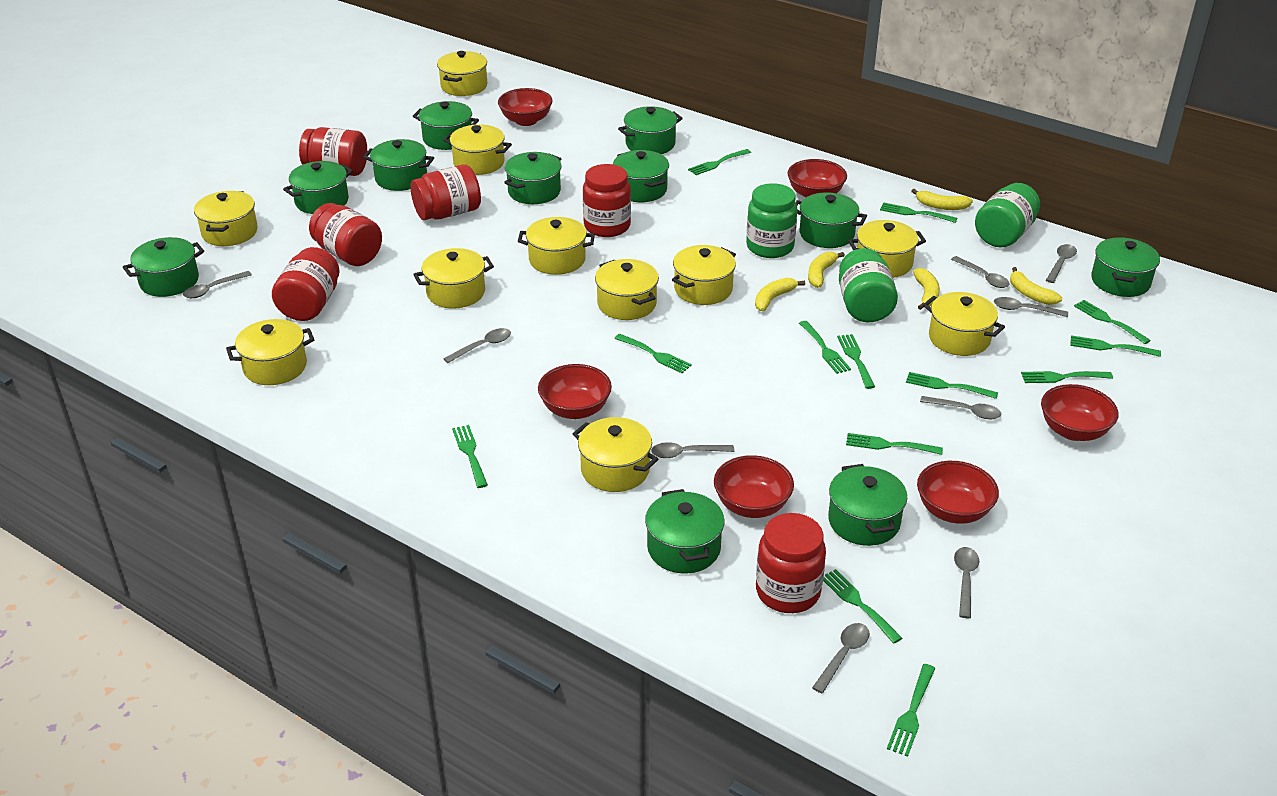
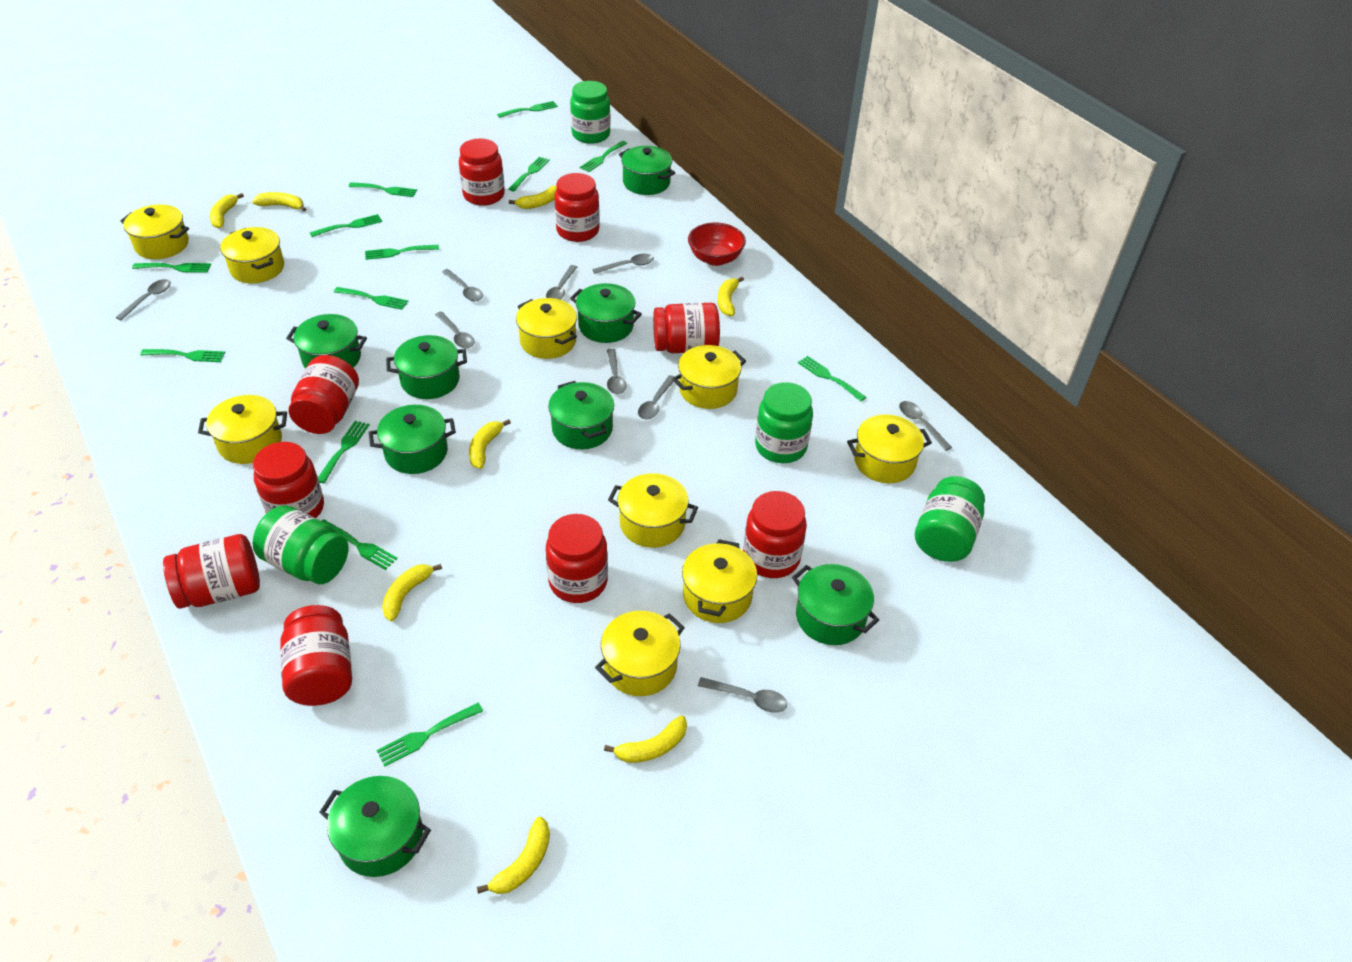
green jar: [746,183,798,258] [839,248,898,322] [975,183,1040,248] = 3 -> [253,505,348,584] [570,81,611,144] [755,382,813,463] [915,476,985,562] = 4
green pot: [123,237,204,297] [283,161,353,214] [363,139,434,191] [413,101,479,150] [504,152,561,204] [613,150,669,202] [618,106,683,154] [645,489,724,574] [796,192,867,248] [828,464,907,546] [1091,237,1160,297] = 11 -> [286,314,367,368] [319,776,431,877] [369,405,456,474] [386,335,467,399] [548,381,614,449] [570,283,642,343] [619,146,675,195] [792,564,879,645] = 8
red bowl: [498,88,553,126] [538,364,612,419] [714,455,794,518] [787,159,847,198] [917,461,999,524] [1041,384,1119,441] = 6 -> [688,223,746,266] = 1
red jar: [272,247,340,321] [299,127,367,176] [309,203,382,266] [411,164,481,220] [583,164,631,237] [756,513,826,613] = 6 -> [163,534,260,609] [253,442,324,518] [280,605,352,706] [289,355,359,434] [459,138,505,206] [546,514,608,603] [554,173,600,242] [653,303,720,353] [743,491,807,578] = 9
yellow banana: [755,278,805,311] [808,252,845,288] [911,189,973,210] [913,268,940,310] [1010,267,1062,305] = 5 -> [210,193,244,228] [252,192,306,211] [382,564,442,621] [469,419,511,469] [477,816,550,894] [509,186,557,209] [604,715,687,763] [718,277,744,316] = 8
yellow pot: [194,191,258,246] [226,319,314,385] [413,248,494,309] [437,51,487,96] [443,124,512,175] [518,217,595,275] [573,417,658,492] [595,259,659,320] [672,245,736,305] [848,220,926,278] [923,292,1005,356] = 11 -> [120,204,189,259] [198,395,287,464] [220,227,284,283] [516,298,577,359] [595,611,685,696] [608,473,698,548] [672,345,746,409] [682,539,757,623] [847,414,932,483] = 9

